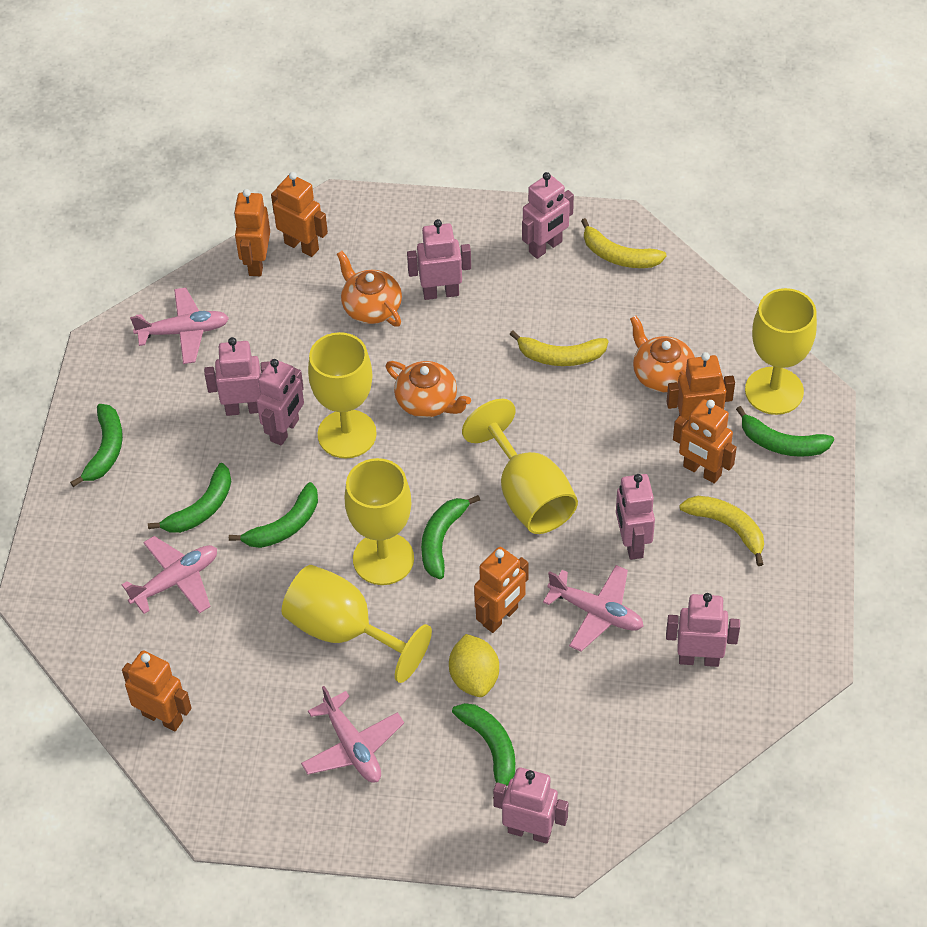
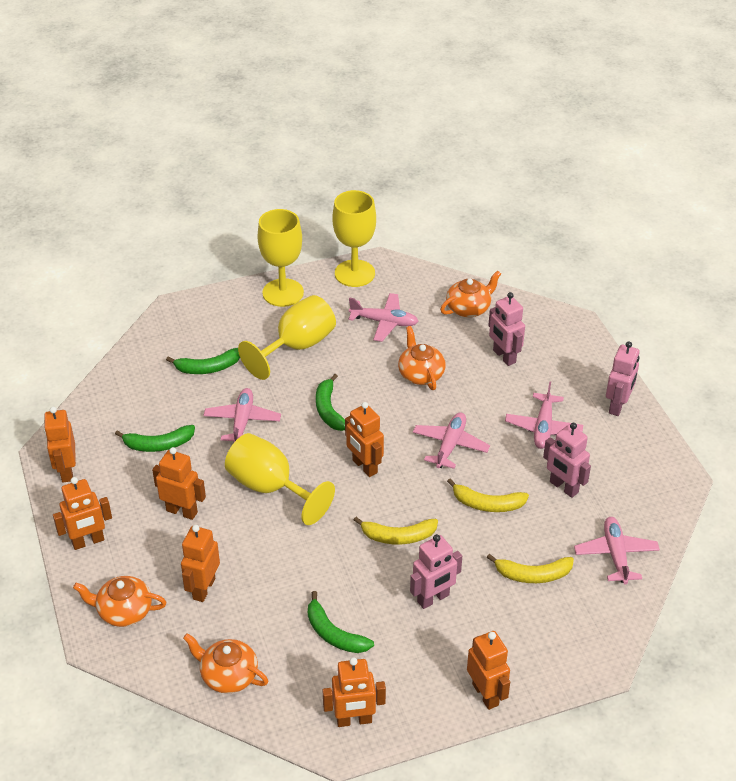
green banana: [70,404,123,487] [148,463,231,533] [229,482,318,548] [421,495,480,579] [452,703,515,787] [736,406,834,457] = 6 -> [115,425,195,452] [166,348,240,374] [308,591,374,653] [316,374,345,431] = 4
orange robot: [122,650,191,731] [234,189,270,276] [271,172,328,257] [474,547,529,633] [667,352,735,422] [673,399,737,484] = 6 -> [44,407,76,482] [53,477,112,550] [152,447,206,520] [181,525,220,602] [323,657,386,727] [345,402,384,477] [467,631,510,710] = 7
orange teapot: [337,251,402,327] [386,361,471,418] [630,316,695,392] = 3 -> [73,576,167,627] [183,633,268,693] [398,326,446,390] [440,271,501,317] = 4
pink plane: [122,536,217,614] [130,288,229,364] [301,686,404,783] [543,565,644,652] = 4 -> [203,388,281,442] [349,293,418,342] [413,412,490,469] [505,381,583,449] [574,517,660,584] = 5
pink robot: [204,337,269,416] [256,359,304,446] [407,219,471,300] [493,767,568,844] [522,172,574,259] [616,474,655,560] [666,593,740,667] = 7 -> [410,534,462,609] [488,292,525,366] [543,423,591,498] [606,341,640,416] = 4
yellow goblet: [282,565,432,683] [308,332,377,459] [345,458,414,585] [462,399,578,534] [745,288,817,415] = 5 -> [225,433,335,525] [238,295,336,380] [258,209,304,307] [333,190,376,287] = 4
yellow lemon: [449,634,499,697] = 1 -> none = 0

